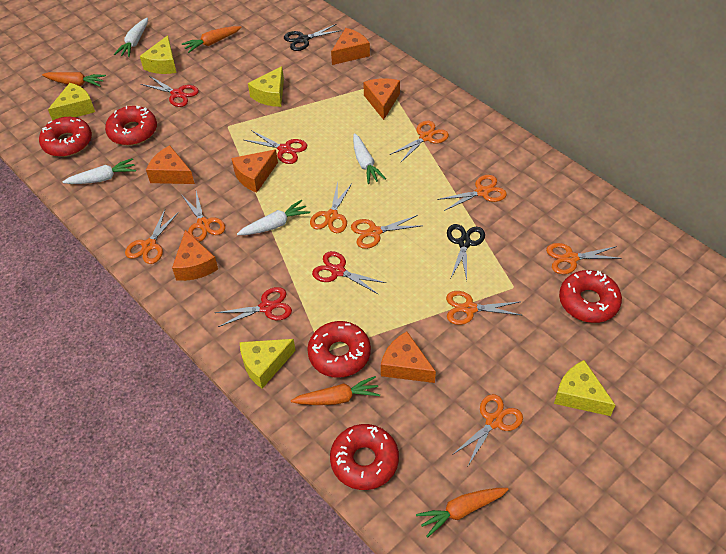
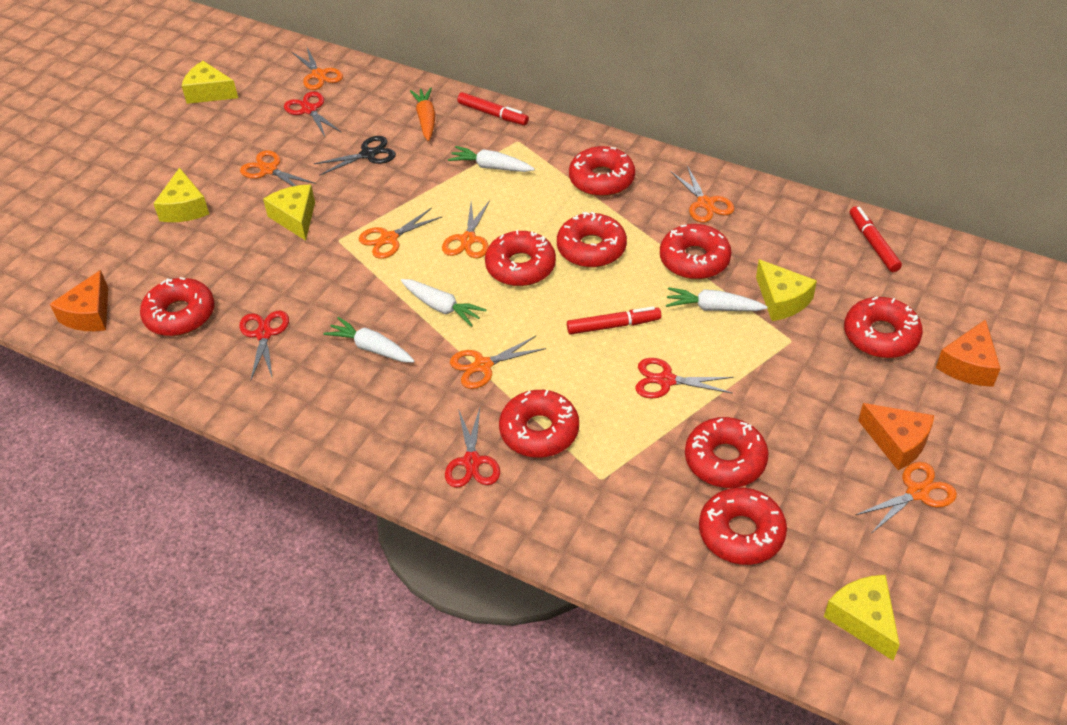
black scissors: [284,24,342,51] [447,224,485,280] = 2 -> [314,136,396,176] = 1
orange carrot: [42,72,106,87] [182,26,241,53] [291,376,380,405] [416,488,509,538] = 4 -> [410,87,435,141] = 1
orange cheese: [146,145,195,184] [172,230,218,281] [231,149,278,193] [331,28,370,65] [363,78,400,120] [381,332,436,383] = 6 -> [50,270,108,331] [858,403,934,470] [936,319,1001,387] = 3
orange scissors: [125,210,179,264] [182,191,225,242] [310,182,352,233] [351,215,420,249] [390,120,449,163] [437,175,507,211] [446,291,521,325] [452,394,523,466] [546,243,622,274] = 9 -> [240,150,316,186] [292,47,343,90] [359,208,443,259] [442,200,490,258] [450,335,546,389] [671,166,735,222] [856,462,957,533] = 7
red donut: [39,117,92,157] [105,106,157,146] [307,321,371,378] [330,424,399,490] [559,270,622,323] = 5 -> [140,277,215,336] [485,230,556,286] [499,390,579,458] [557,212,627,267] [569,146,635,197] [660,224,731,279] [685,417,769,488] [699,487,787,565] [844,297,923,358] = 9
red marker: none = 0 -> [457,92,529,125] [567,306,661,335] [850,206,902,272] = 3

